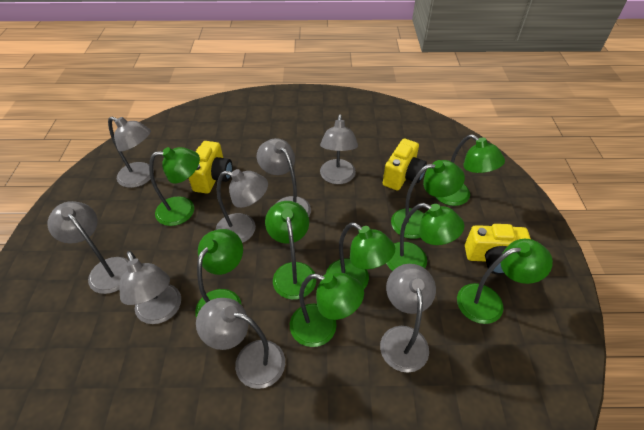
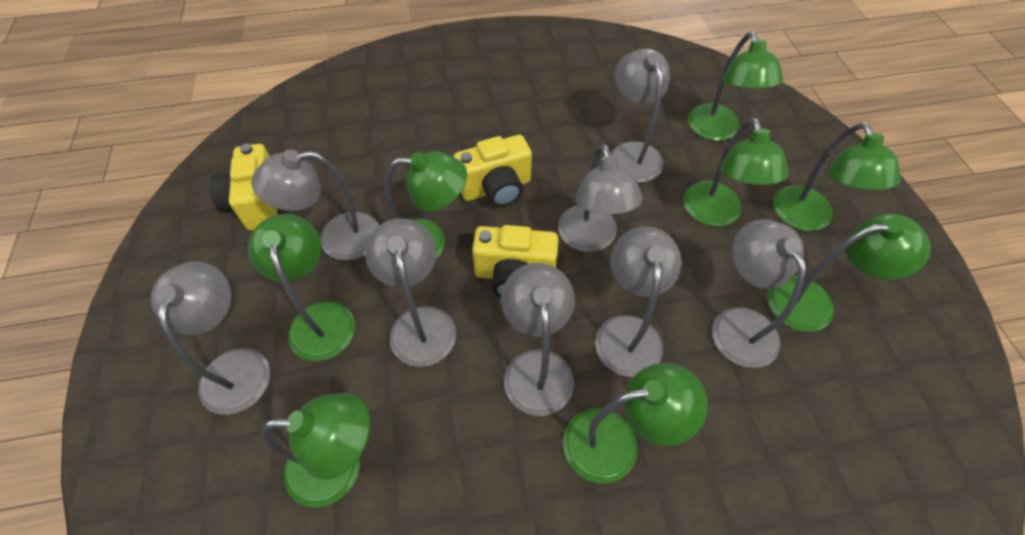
green lamp: [149,147,200,226] [195,229,243,318] [265,201,316,300] [290,272,364,347] [326,222,395,289] [386,203,464,271] [391,160,465,239] [436,135,505,206] [457,239,553,324] = 9 -> [248,214,355,361] [261,393,370,508] [385,151,467,259] [563,363,708,484] [683,118,789,226] [688,32,783,141] [767,214,931,332] [773,122,901,231] = 8

